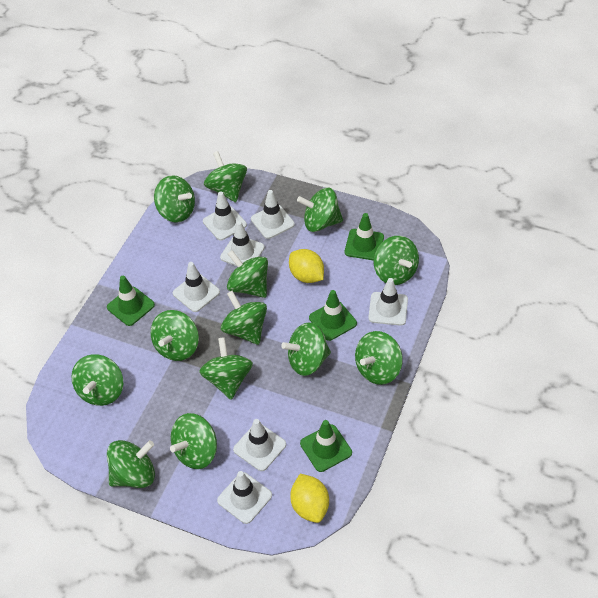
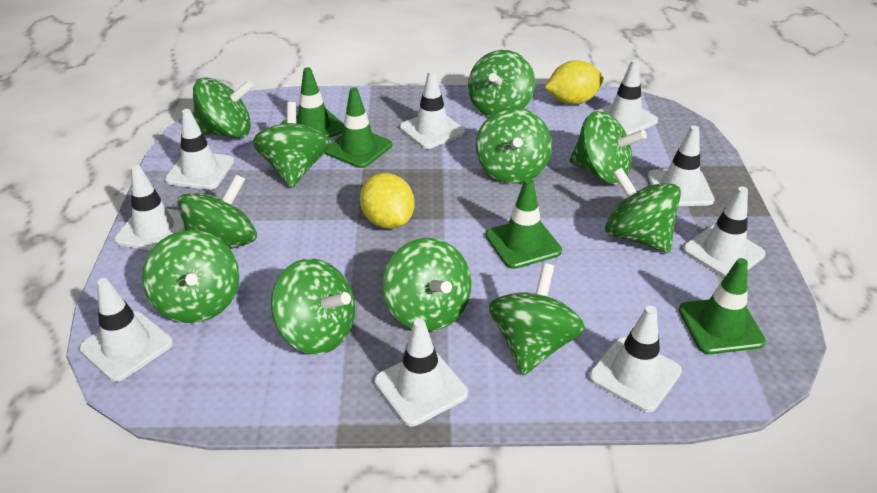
green spinning top: [71,354,123,406] [107,440,155,488] [151,310,199,361] [154,175,195,223] [170,413,217,469] [199,337,253,400] [204,151,247,202] [221,291,267,345] [227,250,268,298] [281,323,331,376] [297,188,343,232] [355,331,403,385] [374,236,419,285] = 13 -> [142,230,239,323] [177,174,257,249] [193,77,254,138] [253,102,330,188] [271,258,355,355] [383,238,472,332] [468,50,535,116] [476,107,552,184] [489,263,585,375] [570,111,647,184] [605,167,681,253] = 11
white traffic cone: [173,262,220,312] [203,191,247,240] [217,471,272,524] [220,221,265,266] [233,419,286,471] [251,190,295,239] [368,278,408,326] = 7 -> [79,278,173,382] [114,165,185,251] [165,109,234,190] [374,319,468,426] [400,70,465,149] [589,306,682,412] [594,59,658,135] [648,125,715,206] [683,187,765,278] = 9

